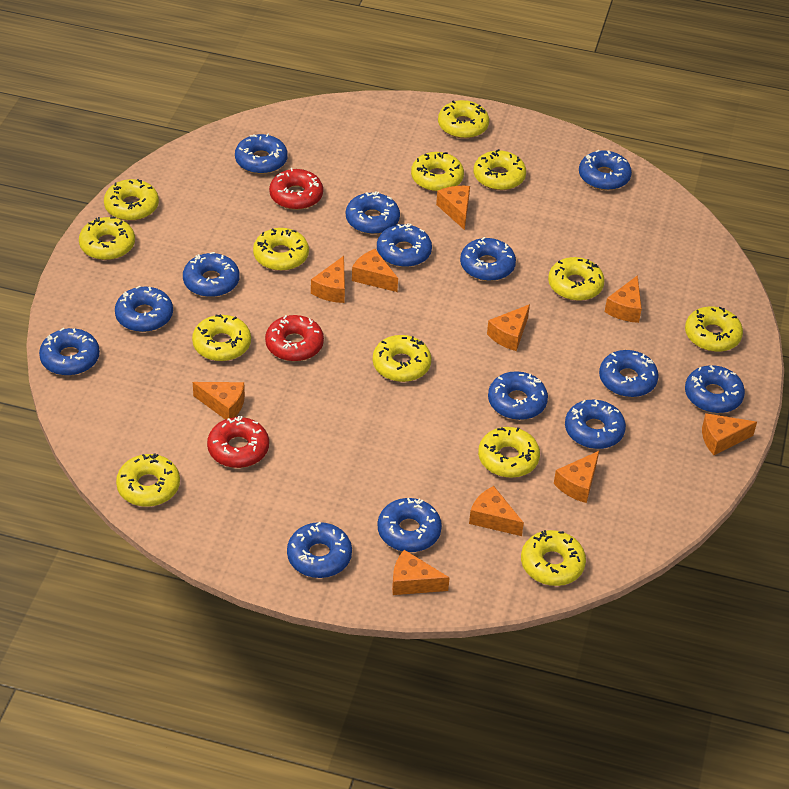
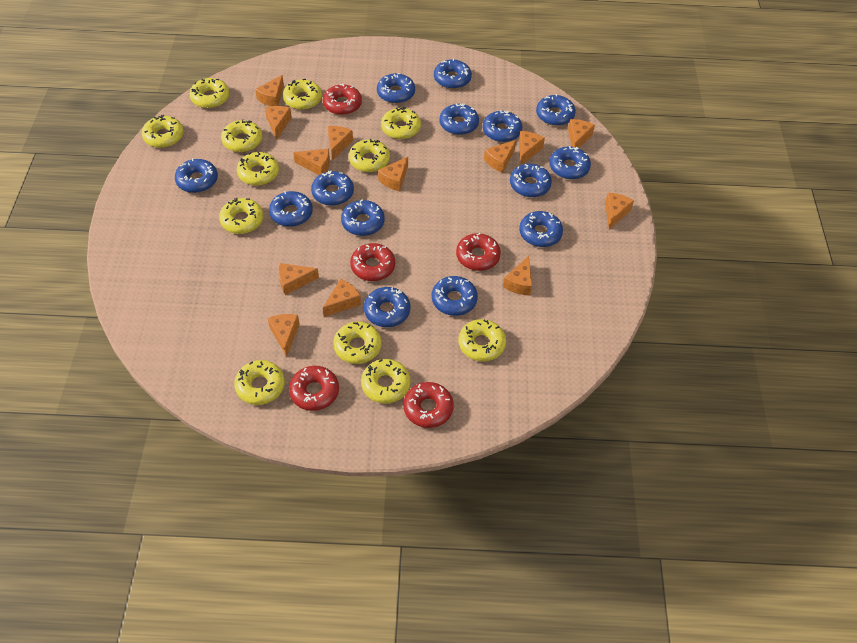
orange cheese: [193,382,245,419] [311,256,345,303] [352,249,398,292] [392,550,450,595] [436,186,470,230] [469,486,524,536] [487,304,530,351] [554,451,599,503] [605,275,642,323] [702,413,757,455] = 10 -> [255,75,284,106] [265,106,292,139] [268,314,299,356] [279,263,319,295] [293,148,330,175] [323,279,361,317] [328,126,353,161] [378,156,408,191] [484,140,516,173] [503,256,532,296] [519,131,545,165] [568,119,595,148] [605,193,634,229] = 13
red donut: [207,416,269,468] [265,315,324,361] [269,168,323,210] = 3 -> [289,366,339,411] [323,84,362,115] [350,243,395,281] [403,382,454,428] [456,233,501,271] = 5
yellow donut: [79,217,135,260] [104,179,159,221] [116,453,180,507] [192,314,251,361] [253,228,309,271] [373,335,431,382] [411,152,464,192] [438,100,489,139] [474,149,526,190] [478,427,540,478] [521,530,586,586] [548,257,605,301] [685,307,743,352] = 13 -> [142,115,184,148] [190,78,229,108] [219,198,263,234] [221,120,262,152] [234,360,285,405] [237,152,279,186] [283,79,322,110] [333,321,382,364] [349,139,390,172] [361,359,411,404] [381,107,421,139] [458,319,506,361] = 12

